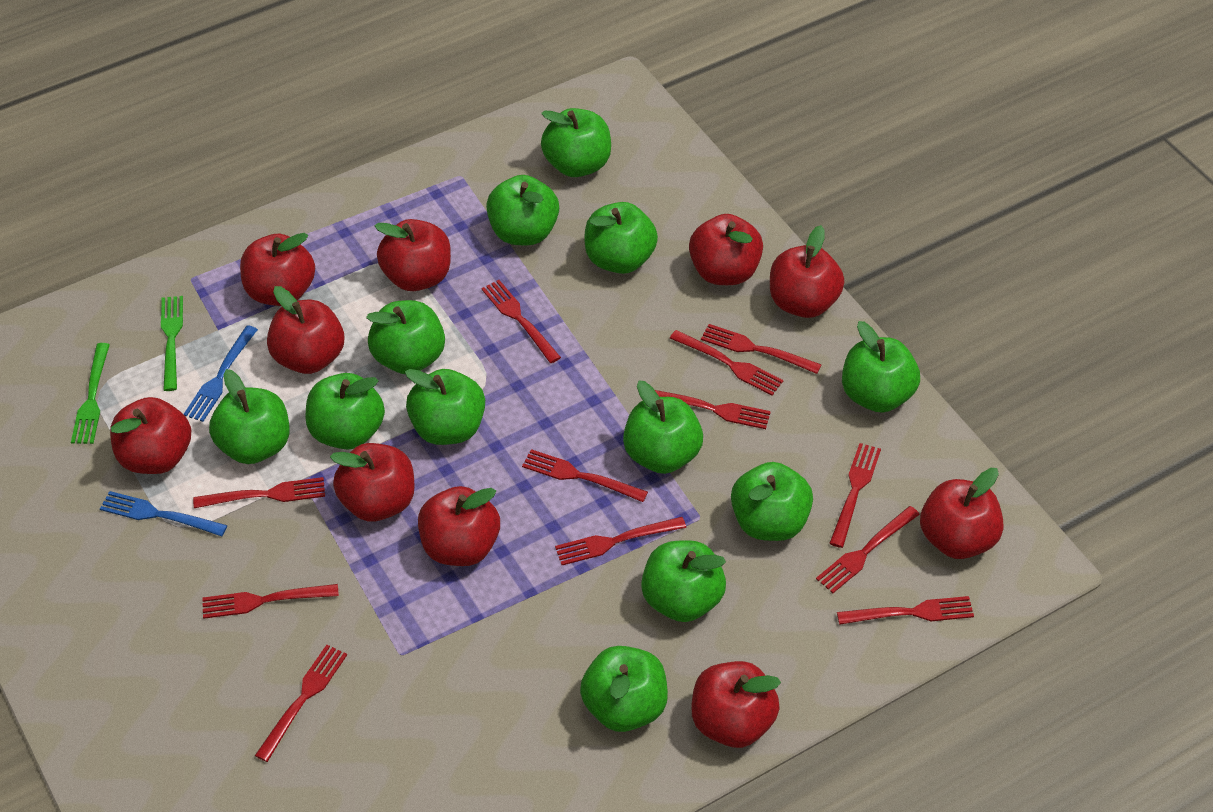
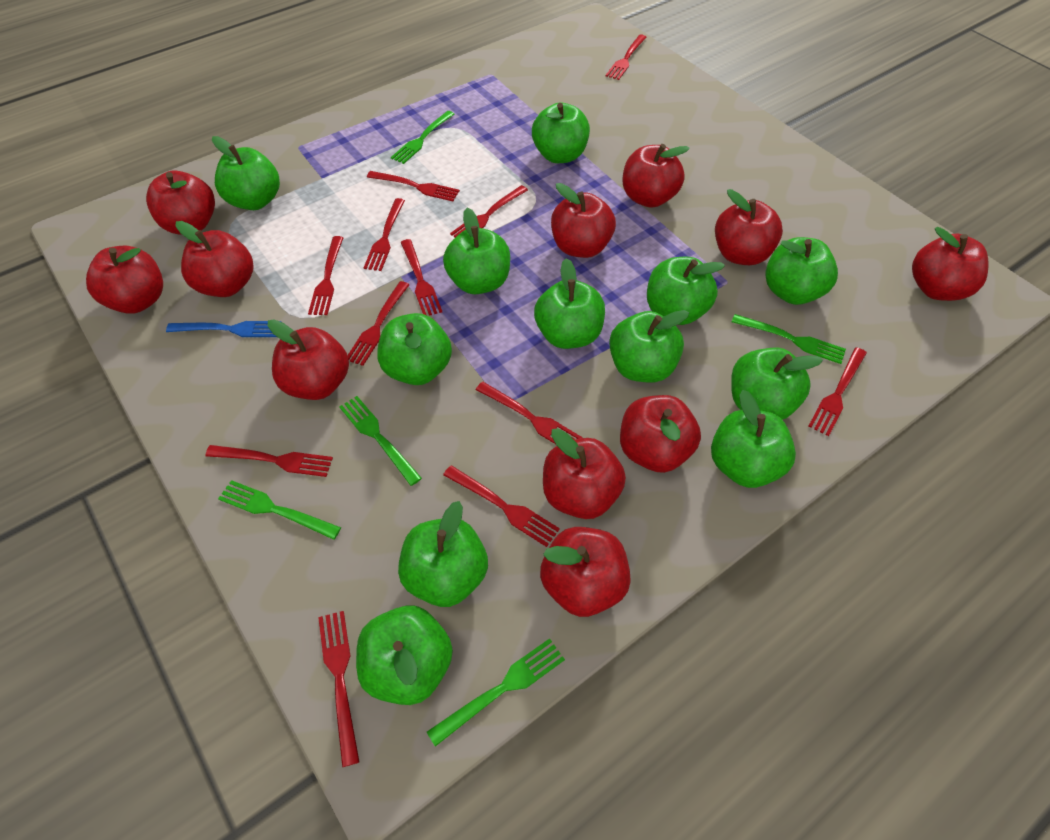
blue fork: [100,491,227,536] [183,325,258,422] = 2 -> [166,321,281,337] = 1
green fork: [71,343,110,444] [161,296,183,391] = 2 -> [218,480,341,540] [339,396,422,486] [391,111,454,164] [427,638,565,747] [732,314,846,364] = 5
red apple: [110,397,191,474] [240,233,315,306] [267,286,344,374] [330,443,415,522] [375,219,451,291] [418,486,500,566] [689,214,763,285] [691,661,781,748] [770,225,844,318] [920,468,1004,559] = 10 -> [86,246,163,314] [146,170,215,235] [175,221,254,297] [268,319,349,400] [540,527,631,617] [543,428,626,519] [551,183,616,258] [620,395,701,473] [623,144,690,208] [715,189,783,265] [912,227,989,301] = 11

